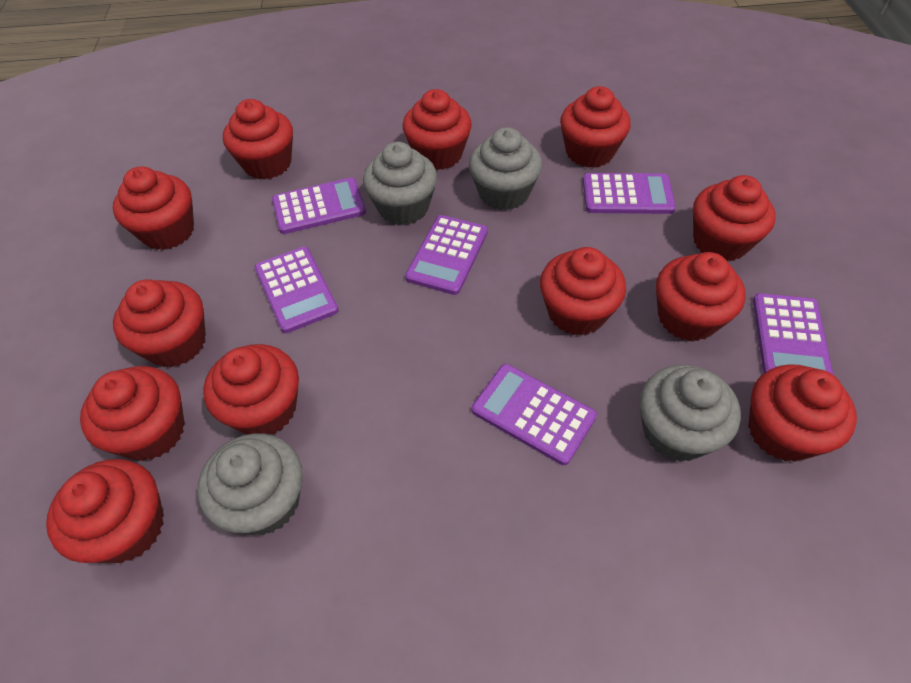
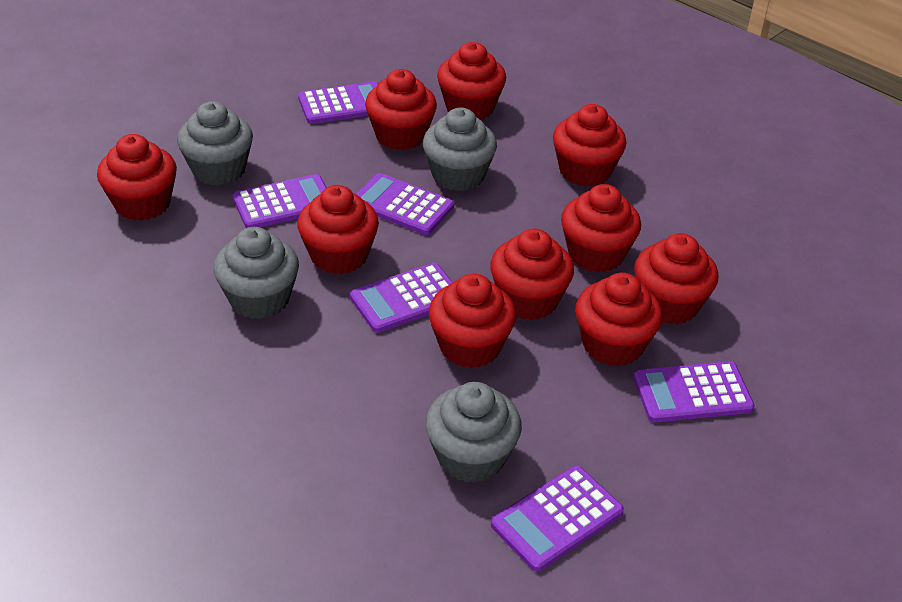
red cupcake: [46,459,164,563] [80,366,185,461] [113,166,194,250] [113,279,206,367] [203,344,299,435] [223,99,293,179] [403,89,472,170] [540,247,626,336] [560,86,631,168] [656,252,746,341] [693,175,776,261] [748,364,857,462] = 12 -> [97,134,177,221] [297,185,379,274] [365,69,437,150] [429,274,516,368] [437,42,506,119] [490,228,574,320] [553,104,626,187] [561,184,641,272] [575,272,662,367] [634,233,718,324] = 10

